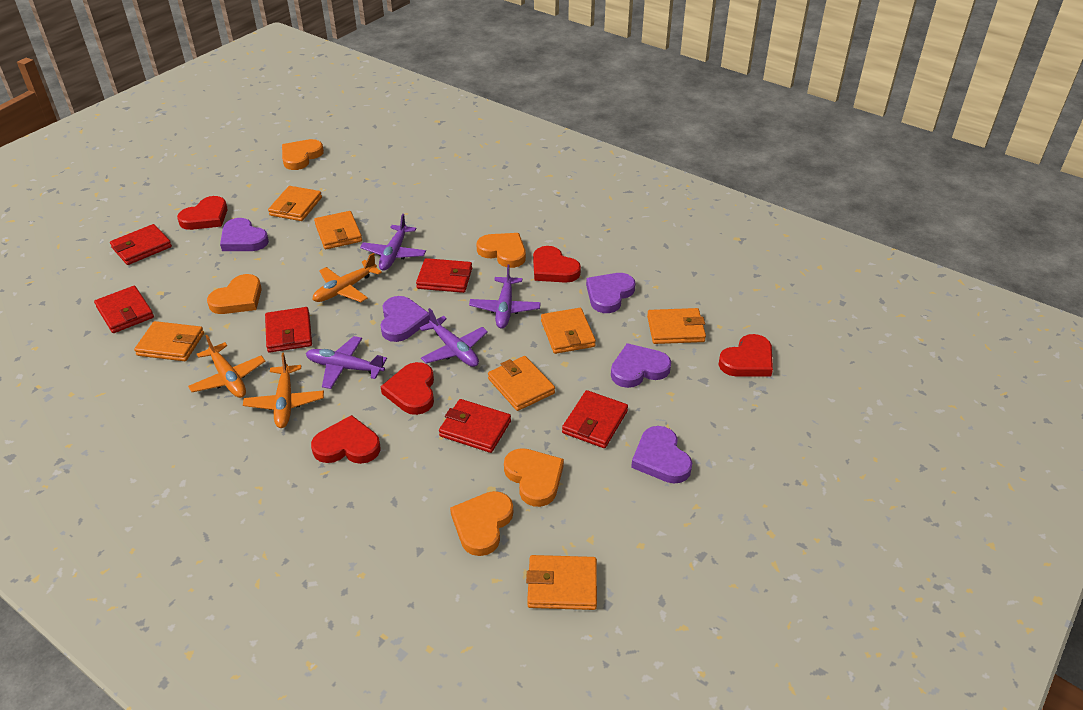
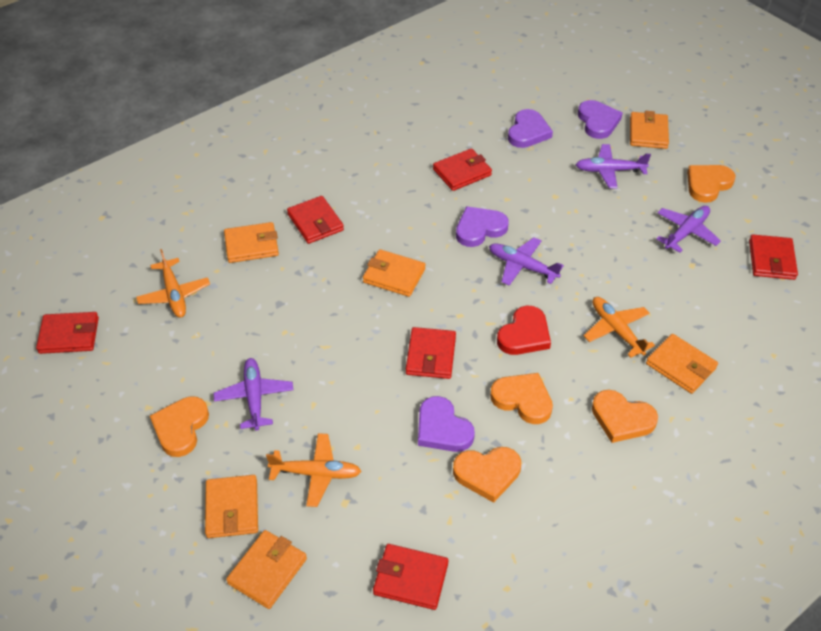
orange wallet: [134,321,204,361] [268,186,322,221] [314,211,362,249] [488,356,555,411] [526,555,597,610] [541,308,596,354] [647,308,706,344] = 7 -> [205,475,258,538] [224,222,279,263] [226,530,307,609] [363,249,426,297] [630,111,669,149] [646,334,718,394] = 6
purple heart: [220,218,269,251] [380,296,430,342] [586,273,635,313] [611,343,671,388] [631,426,692,484] = 5 -> [418,396,475,452] [456,206,509,247] [508,109,553,148] [578,100,623,139] = 4
red heart: [177,196,228,230] [311,415,381,464] [380,362,434,415] [533,246,581,283] [718,334,773,377] = 5 -> [497,306,551,355] = 1

